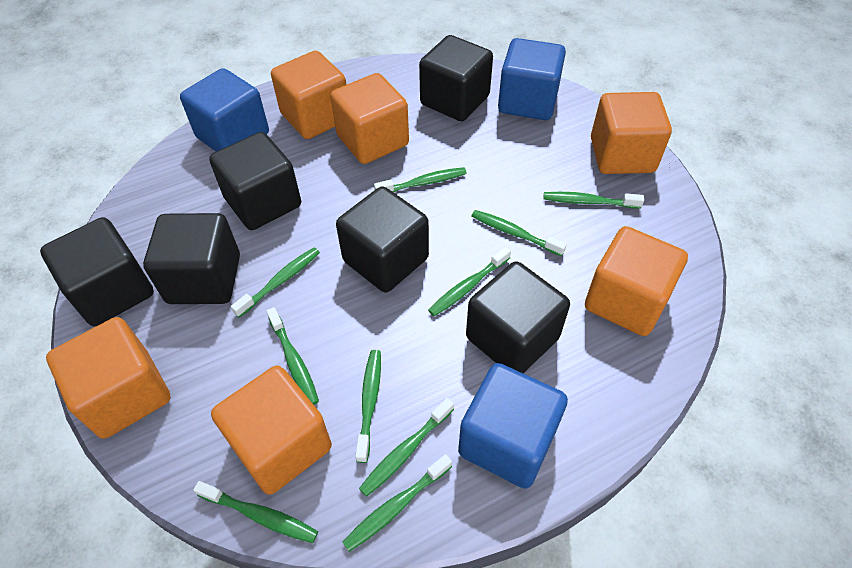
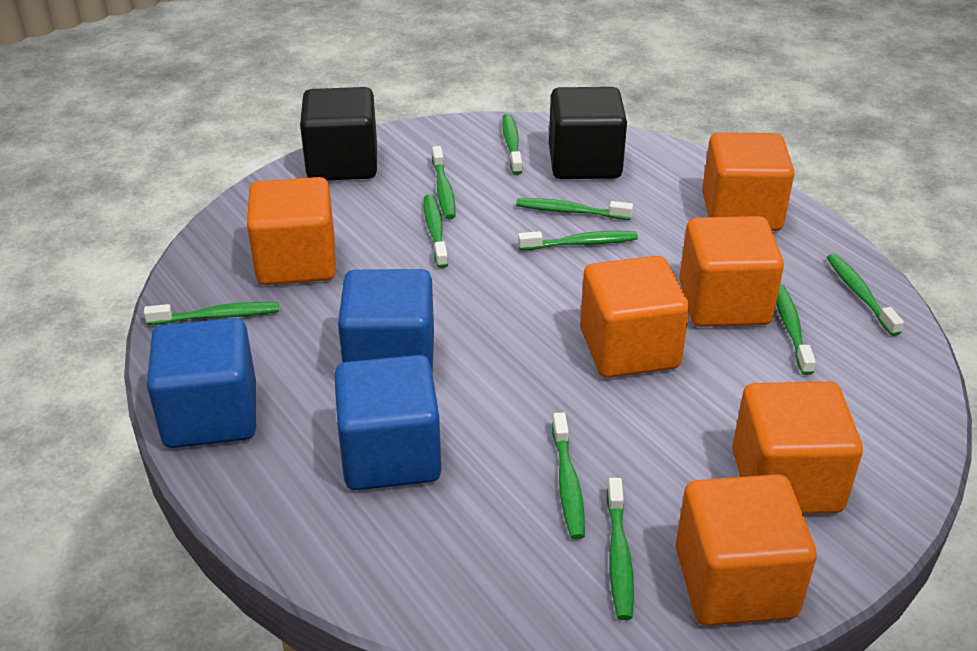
black cube: [40,217,154,326] [143,213,240,304] [209,132,301,230] [336,186,429,293] [419,35,493,121] [466,261,570,374] = 6 -> [300,87,377,180] [549,87,627,179] = 2

